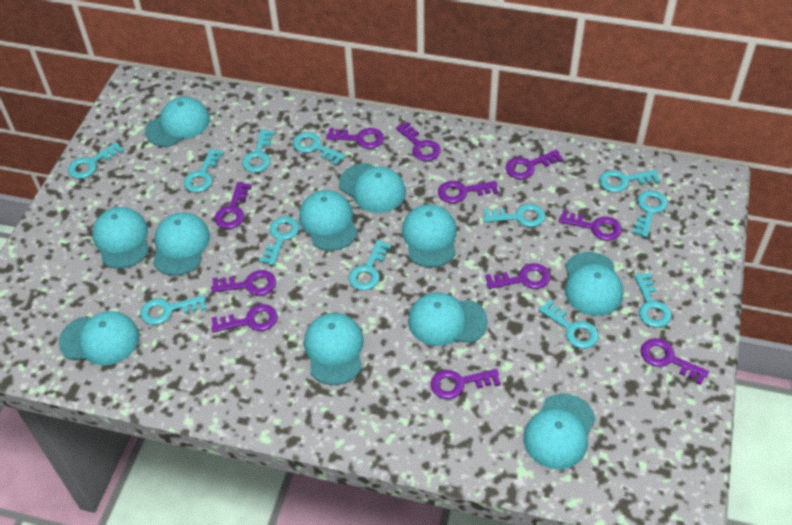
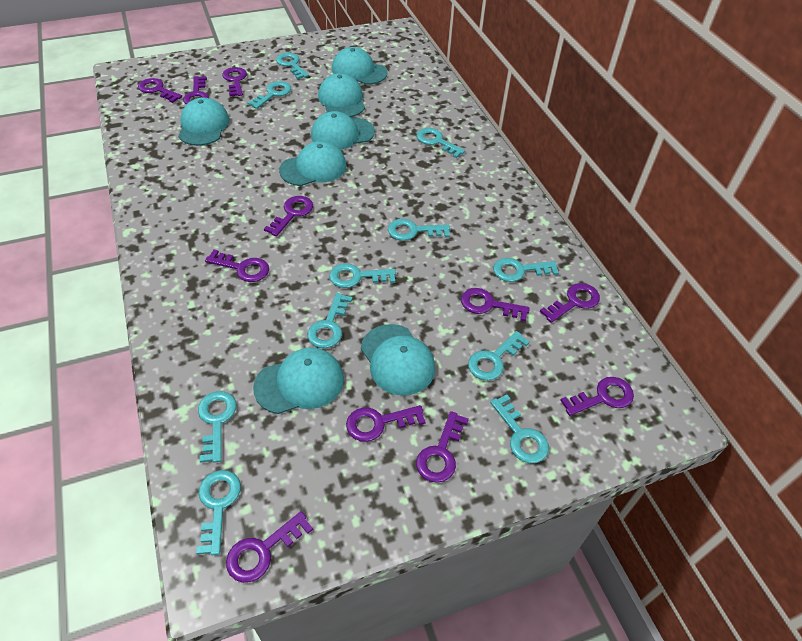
turquoise cap: [59,311,139,365] [92,207,149,269] [145,97,210,147] [153,212,210,276] [299,190,358,251] [304,313,364,385] [339,163,406,213] [402,204,457,268] [408,292,488,346] [523,393,596,469] [565,252,623,316] = 11 -> [178,98,229,146] [253,348,344,414] [279,141,347,186] [311,111,375,150] [318,73,365,117] [332,47,388,85] [361,324,435,395] = 7
turquoise key: [68,142,124,179] [140,295,206,325] [184,149,224,193] [242,129,275,173] [259,216,300,266] [293,132,345,165] [349,240,392,291] [483,204,545,227] [538,300,599,349] [599,170,660,193] [632,190,668,238] [634,273,672,328] = 12 -> [196,470,241,555] [198,391,237,463] [247,81,291,109] [276,53,309,80] [307,293,352,348] [329,263,396,288] [388,219,450,241] [417,128,465,158] [468,331,530,381] [490,394,549,463] [493,258,559,282] = 11

